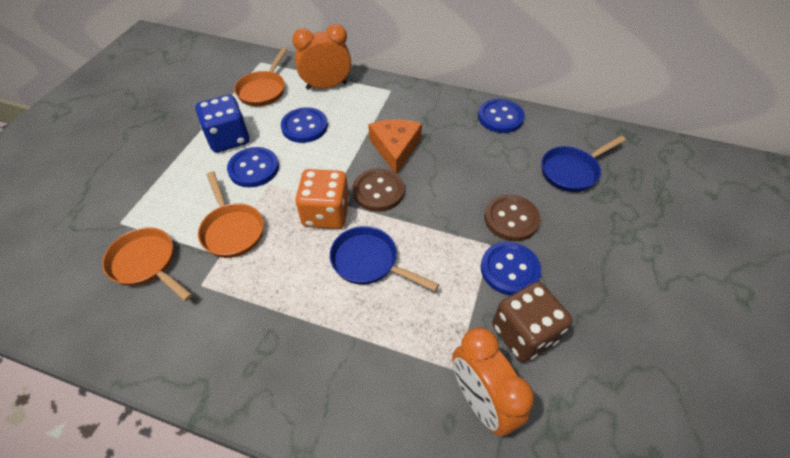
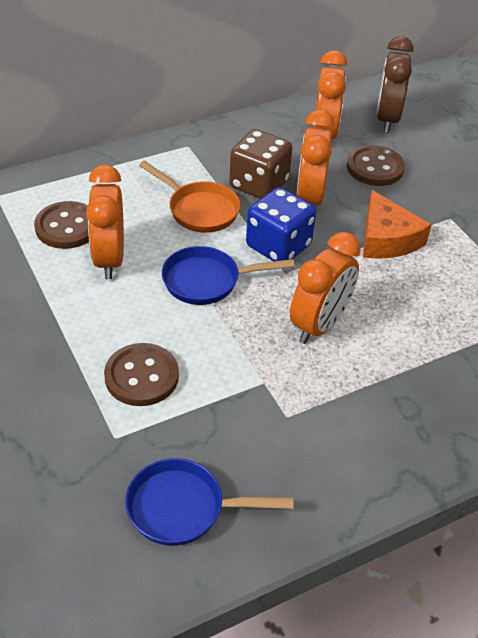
blue button: [227,147,279,187] [281,107,328,143] [478,99,525,133] [481,242,541,295] = 4 -> none = 0
brown button: [353,168,405,212] [484,194,540,241] = 2 -> [34,201,89,249] [104,343,179,406] [347,145,405,186] = 3
brown clock: none = 0 -> [377,36,414,132] = 1
orange clock: [292,24,351,90] [452,327,534,436] = 2 -> [86,164,124,279] [290,232,361,344] [296,110,334,205] [314,50,347,139] = 4
orange dice: [295,169,350,229] = 1 -> none = 0
orange pan: [102,227,192,301] [198,172,264,258] [234,48,287,106] = 3 -> [139,161,240,233] = 1

